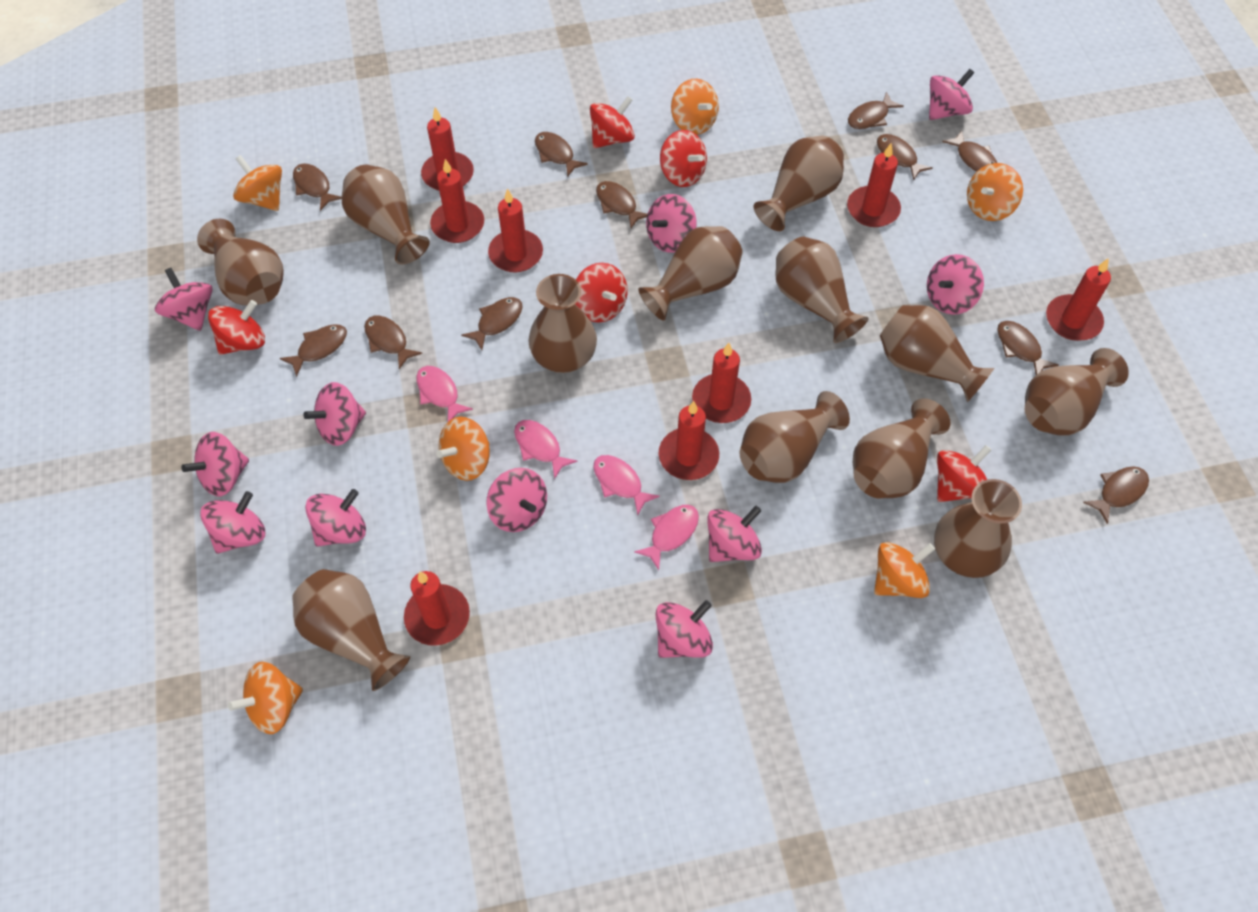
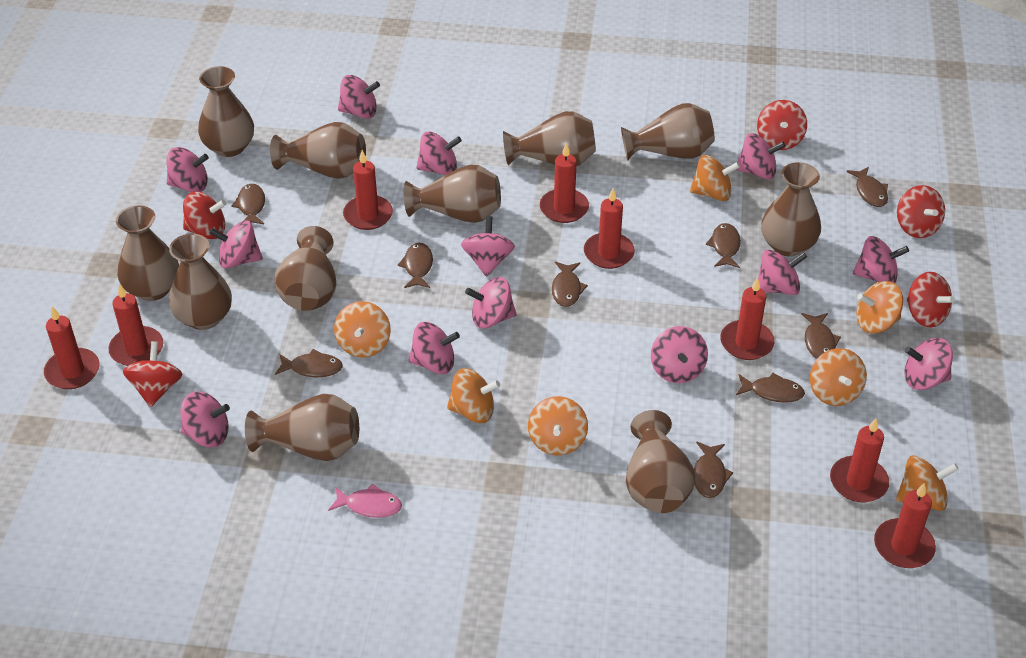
brown fish: [279,324,347,377] [293,164,342,211] [364,316,422,369] [461,297,523,350] [535,132,588,176] [596,181,647,228] [848,92,904,129] [877,134,933,181] [942,131,997,172] [997,321,1058,375] [1083,466,1149,524] = 11 -> [231,184,265,224] [275,349,343,377] [397,243,433,288] [552,262,588,307] [694,441,733,498] [706,223,741,268] [736,373,805,403] [801,313,841,359] [846,167,888,207] = 9
brown vase: [197,218,284,305] [292,569,410,691] [342,165,430,265] [528,274,597,373] [639,226,743,321] [739,391,850,483] [753,136,844,231] [775,237,869,343] [853,398,951,499] [880,305,994,402] [934,479,1022,578] [1025,348,1129,436] = 12 -> [116,205,179,301] [169,234,232,330] [198,66,254,157] [245,394,359,461] [270,122,366,179] [275,226,336,311] [404,165,501,223] [503,111,596,166] [621,103,715,161] [626,410,695,513] [761,162,821,256] = 11
orange spinning top: [228,662,303,734] [233,155,282,211] [436,417,489,481] [671,79,719,135] [874,542,935,598] [967,163,1023,221] = 6 -> [334,301,391,358] [447,368,500,423] [528,396,588,456] [690,155,740,201] [810,348,867,406] [856,281,903,334] [896,455,959,511] = 7
pink fish: [416,366,473,421] [514,420,577,479] [593,455,660,515] [634,505,699,570] = 4 -> [328,484,402,518] = 1
pink spinning top: [155,268,213,331] [181,432,249,496] [200,491,265,554] [303,382,366,446] [305,489,366,547] [486,468,547,532] [646,194,696,253] [656,600,713,658] [707,506,762,562] [927,254,984,315] [929,69,974,120] = 11 -> [166,147,209,192] [180,391,230,447] [209,221,263,269] [338,75,380,119] [409,322,460,374] [416,132,462,175] [461,216,515,277] [465,277,517,329] [651,326,708,383] [736,133,786,179] [758,250,807,295] [853,236,909,283] [904,338,953,390] = 13

